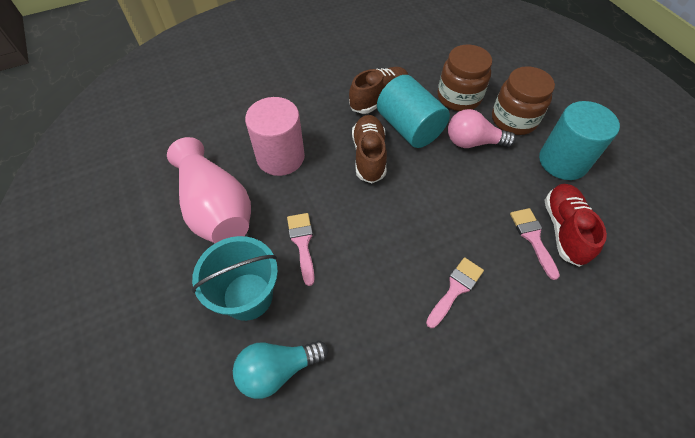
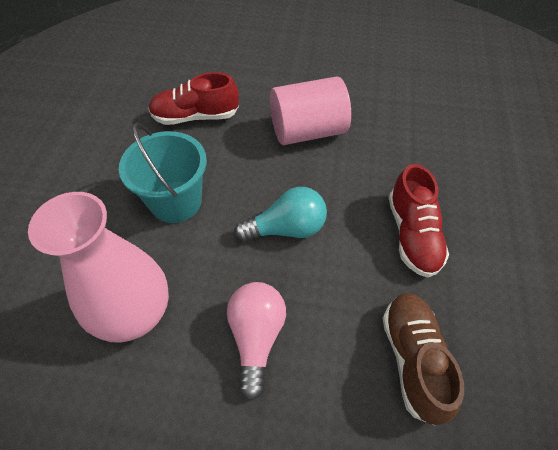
brown jar: [438,45,492,111] [492,66,555,135] = 2 -> none = 0
brown shoe: [349,67,408,114] [352,115,387,183] = 2 -> [382,293,464,426] = 1
pink brush: [287,213,315,286] [426,257,484,328] [510,208,560,280] = 3 -> none = 0
red shoe: [545,183,607,267] = 1 -> [148,72,239,125] [389,164,449,278] = 2
turquoise cylinder: [377,75,450,148] [539,101,620,180] = 2 -> none = 0

